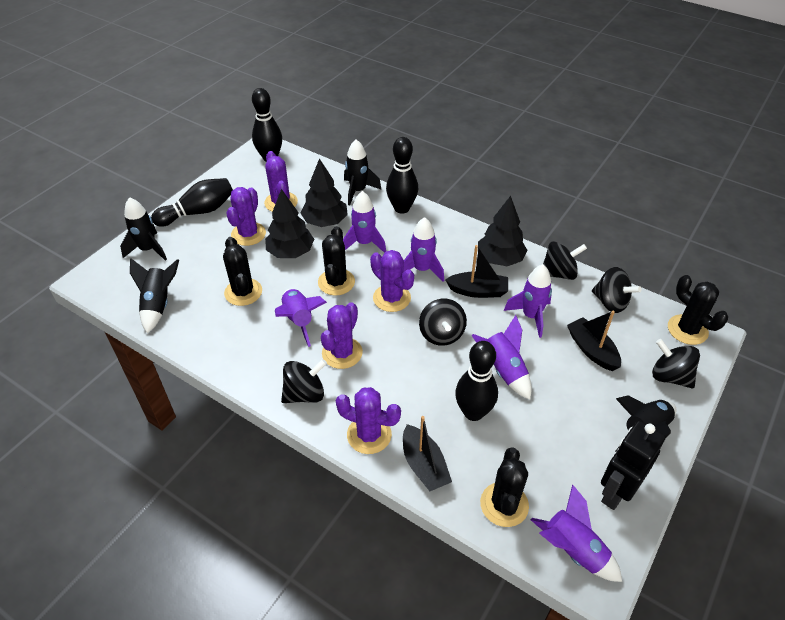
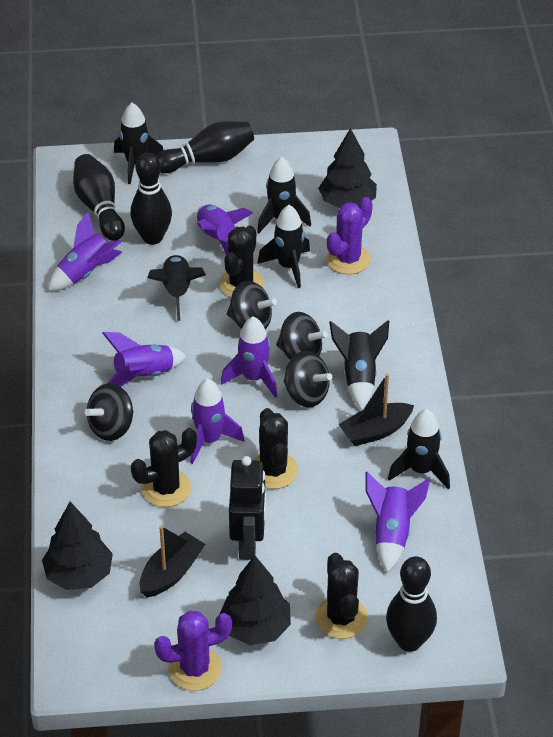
black boat: [403,416,452,491] [445,245,508,298] [567,311,621,371] = 3 -> [140,526,205,598] [339,374,414,446] = 2
black rocket: [120,197,167,261] [130,258,179,333] [344,139,382,205] [615,395,676,452] = 4 -> [114,103,163,184] [147,255,206,321] [257,157,311,233] [257,205,310,288] [329,320,389,410] [388,409,450,489] = 6
black spinning top: [281,359,327,403] [419,299,467,346] [543,241,587,280] [592,267,642,313] [652,339,700,388] = 5 -> [85,383,134,441] [227,281,277,329] [276,312,328,360] [283,351,332,408] = 4
purple cactus: [226,187,266,246] [264,151,298,212] [321,302,363,369] [336,387,401,454] [370,250,414,312] = 5 -> [154,611,232,691] [326,197,373,274] = 2

